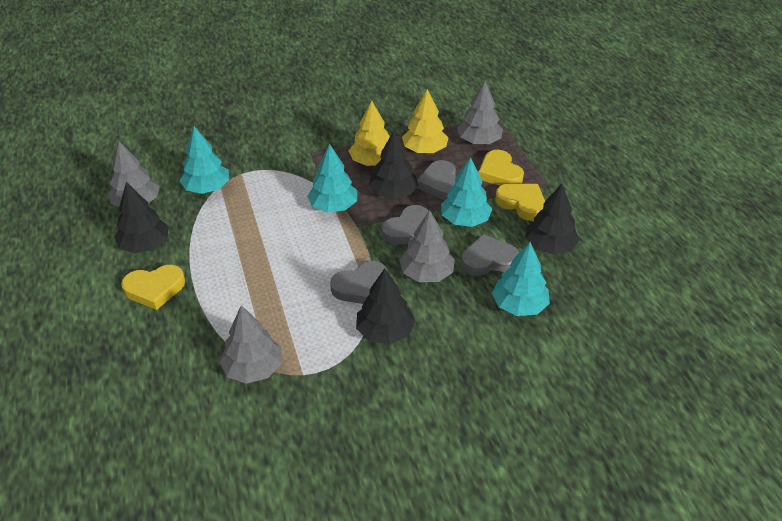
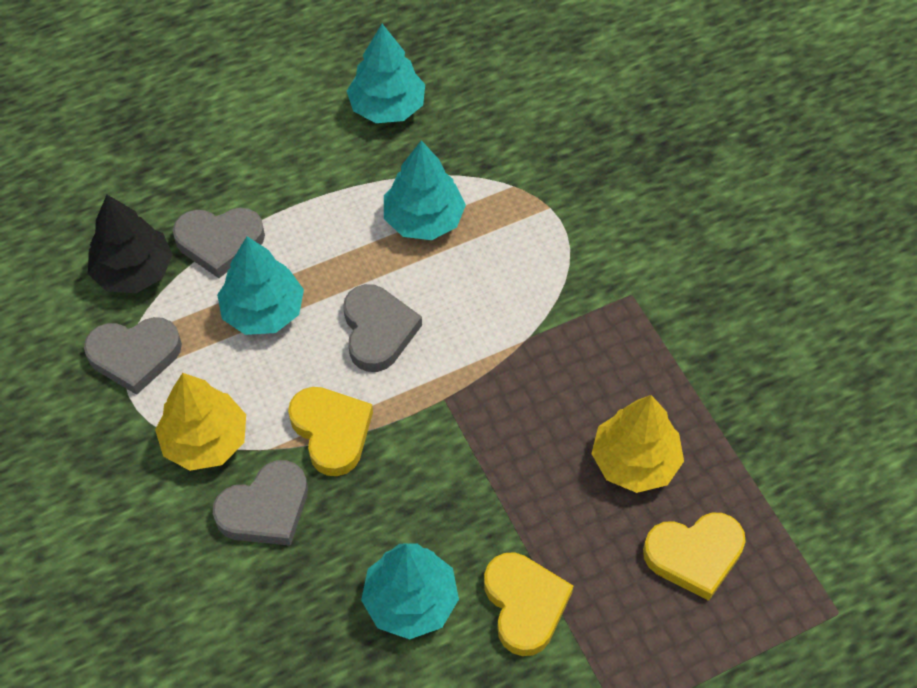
black tree: [114,182,169,253] [356,268,416,344] [369,131,419,199] [525,184,579,255] = 4 -> [88,195,173,293] = 1
grey tree: [108,141,160,207] [219,305,282,384] [399,210,455,282] [457,81,503,144] = 4 -> none = 0

